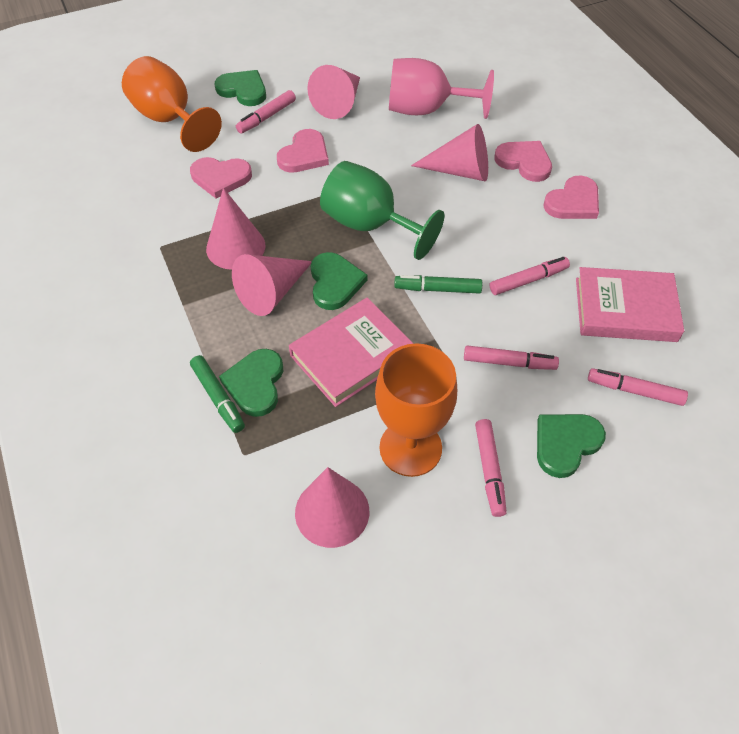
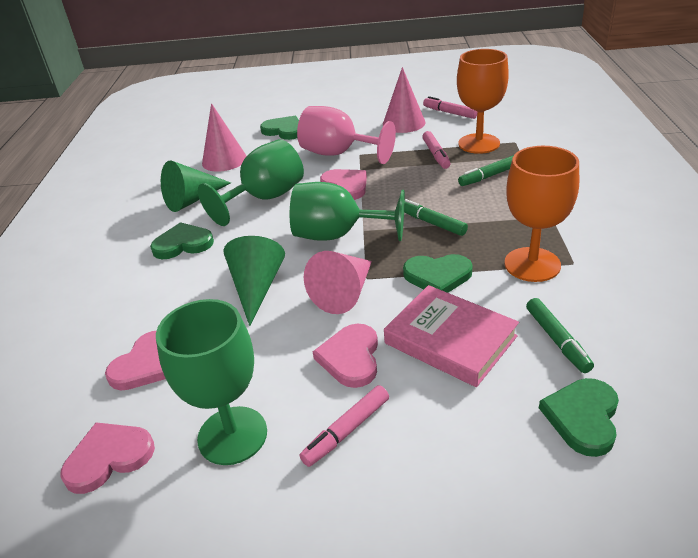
green cone: none = 0 -> [161,160,231,212] [224,236,285,326] = 2
green goblet: [320,161,444,260] = 1 -> [156,299,267,465] [198,139,304,226] [290,182,405,241] = 3
green marker: [190,355,245,433] [394,275,482,294] = 2 -> [404,199,468,236] [458,155,514,186] [526,298,594,373] = 3
pink book: [289,298,414,407] [576,267,684,342] = 2 -> [384,285,519,387] = 1
pink cone: [206,188,265,270] [232,254,312,316] [295,467,369,548] [307,65,360,119] [411,124,488,181] = 5 -> [202,103,247,172] [304,251,372,314] [383,67,425,133] = 3
pink marker: [236,90,296,134] [464,345,559,370] [475,419,507,517] [490,257,570,295] [588,368,688,406] = 5 -> [299,385,389,467] [422,131,451,169] [423,96,477,119] = 3

